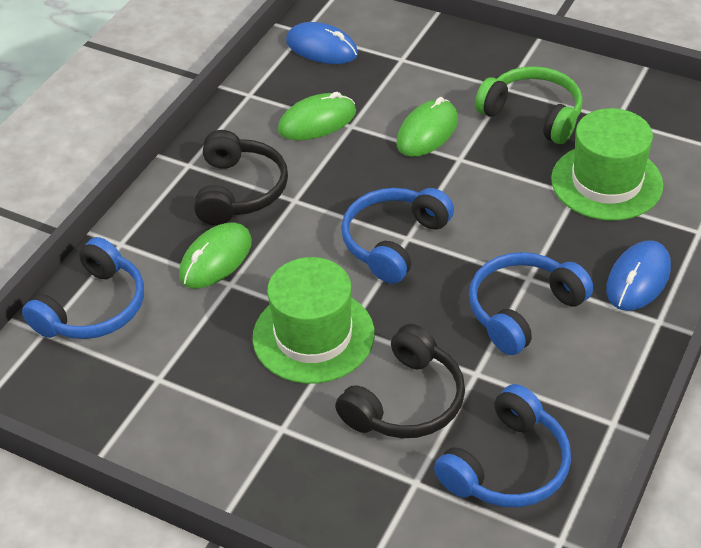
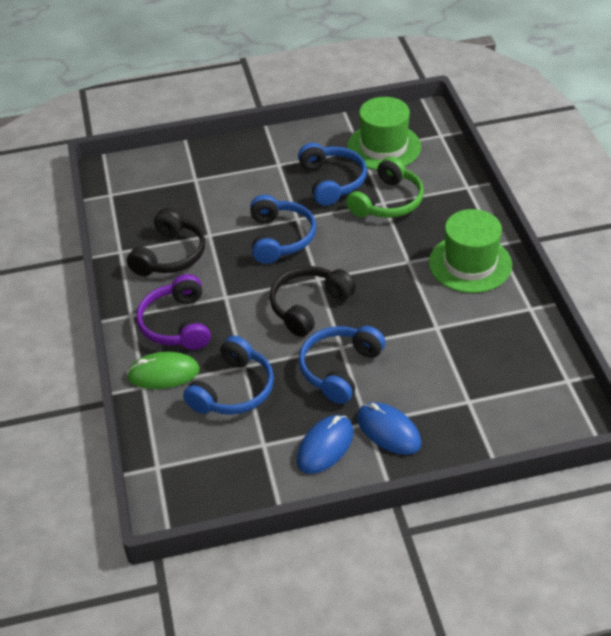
green mouse: [179,222,252,289] [278,92,356,140] [396,97,458,157] = 3 -> [126,351,200,389] = 1
purple headphones: none = 0 -> [136,274,211,350] = 1

